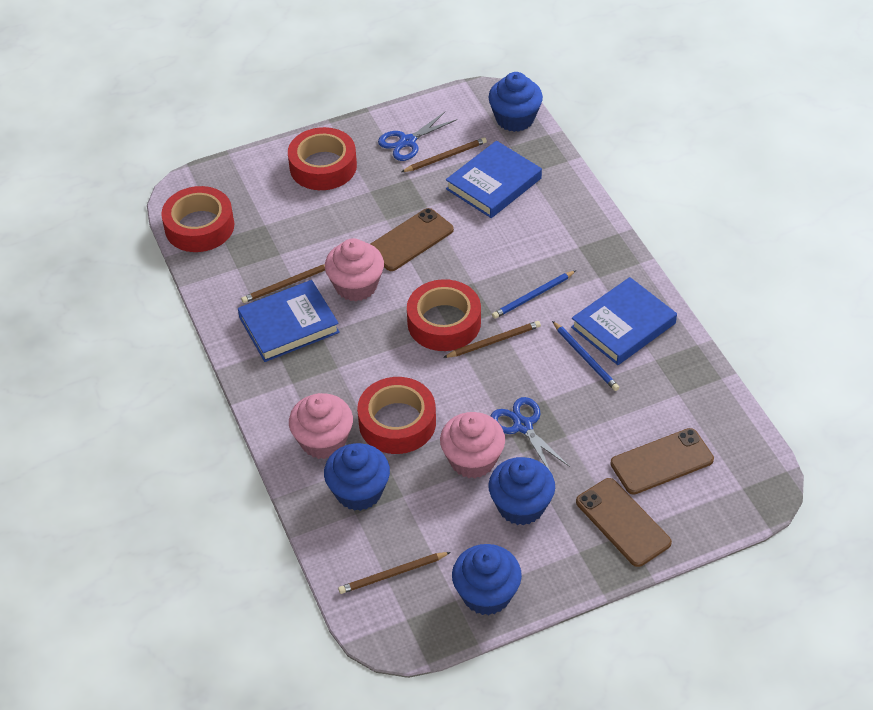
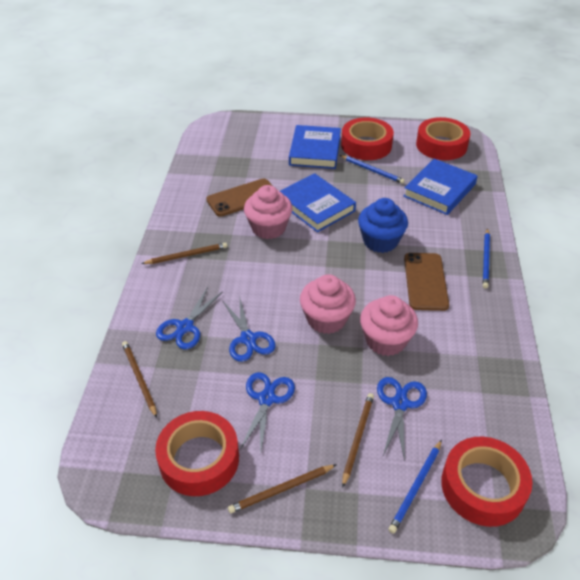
blue cupcake: [324,443,390,511] [452,544,522,615] [488,72,543,132] [488,457,555,526] = 4 -> [358,198,408,253] = 1
blue pencil: [492,270,576,319] [552,321,620,391] = 2 -> [340,155,405,184] [388,440,442,533] [483,228,490,289] = 3
blue scissors: [378,111,457,161] [490,397,570,470] = 2 -> [156,287,223,349] [222,295,275,362] [240,372,295,451] [377,377,427,461] = 4
brown phone: [371,208,454,271] [576,478,672,567] [610,428,714,495] = 3 -> [206,178,272,217] [404,253,449,311] = 2

